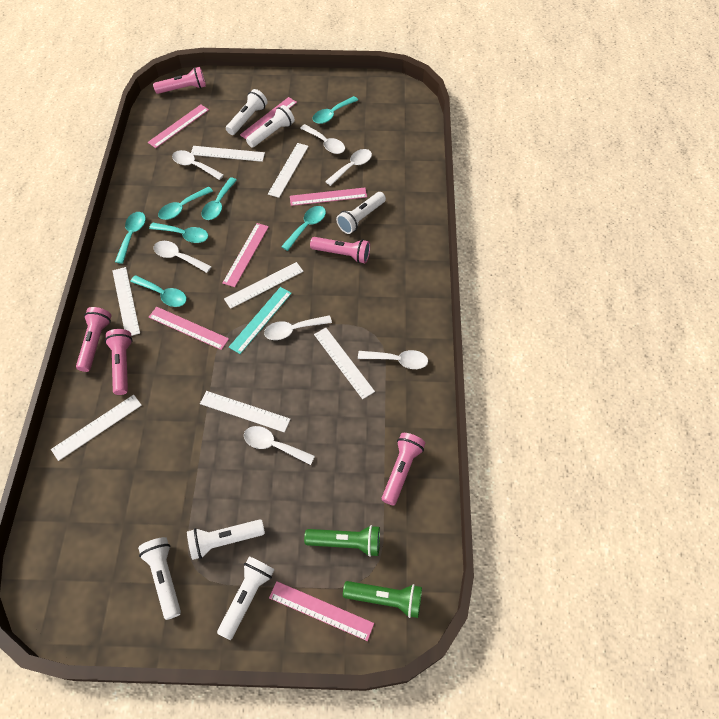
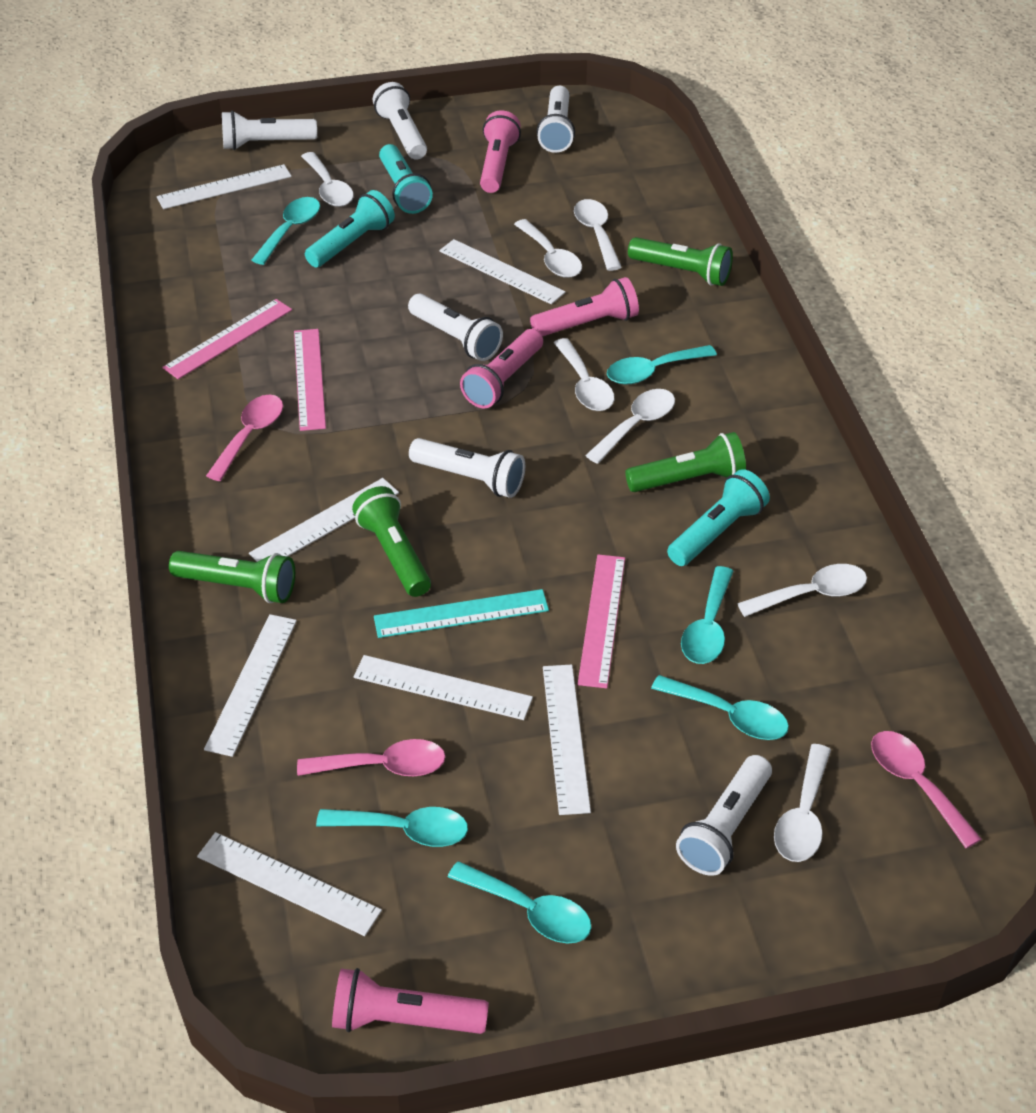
green flashlight: [304,525,380,557] [343,581,422,618] = 2 -> [169,551,295,603] [352,486,431,597] [625,432,746,492] [628,237,733,286] = 4
pink flashlight: [76,307,111,372] [105,329,133,395] [153,67,206,94] [310,237,370,263] [382,433,425,505] = 5 -> [332,968,489,1034] [460,329,543,409] [480,110,521,193] [530,277,639,336] = 4
pink ruler: [148,105,209,148] [149,307,229,350] [223,223,269,287] [240,97,297,139] [269,581,374,641] [290,188,367,206] = 6 -> [162,299,292,379] [294,329,326,431] [578,554,625,688] = 3
pink spoon: none = 0 -> [206,395,283,481] [297,739,446,776] [871,731,982,849] = 3
turquoise flashlight: none = 0 -> [305,190,395,267] [379,144,433,214] [667,469,770,566] = 3
turquoise spoon: [115,212,146,264] [130,275,187,307] [149,223,208,243] [158,187,213,220] [201,177,237,220] [281,206,326,251] [313,96,358,124] = 7 -> [252,197,320,265] [316,807,468,847] [448,861,592,943] [607,345,717,385] [651,675,789,740] [681,566,733,664] = 6

